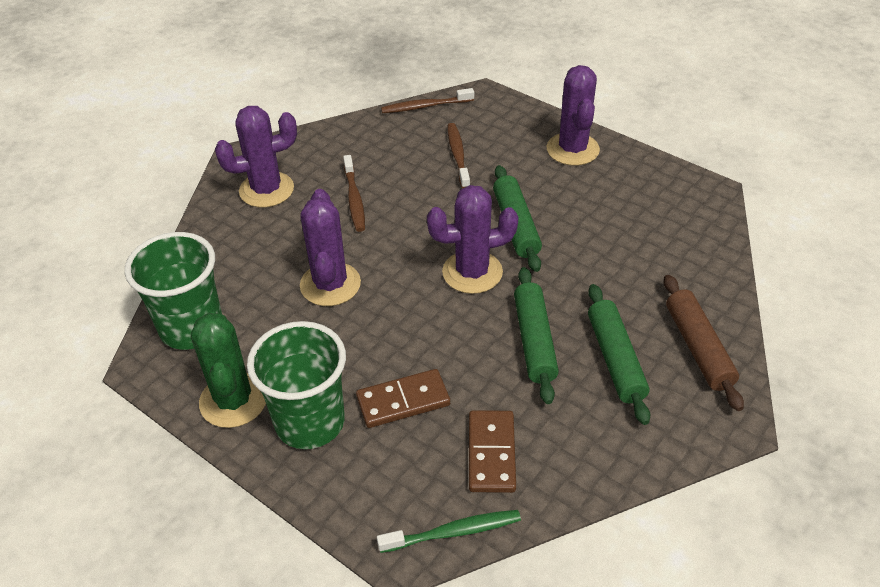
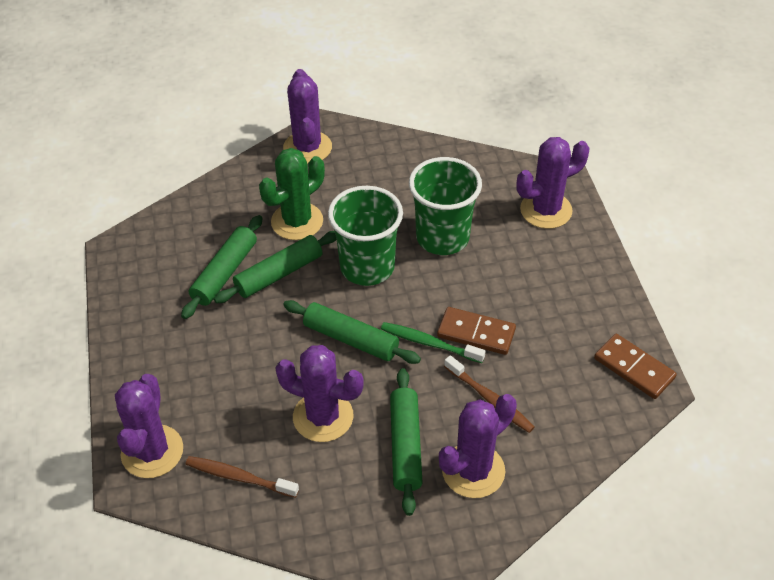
brown rolling pin: [664,275,744,411] = 1 -> none = 0
brown toothbrush: [343,155,365,232] [381,88,474,113] [447,123,470,189] = 3 -> [186,456,299,498] [444,355,535,433] = 2
green rolling pin: [493,165,542,272] [514,267,559,404] [588,284,650,425] = 3 -> [181,215,262,319] [214,231,337,303] [283,300,421,364] [390,368,423,516] = 4
purple cactus: [215,106,297,207] [300,189,361,306] [427,185,518,294] [547,65,600,166] = 4 -> [115,374,183,478] [276,345,364,442] [283,69,332,164] [439,394,517,498] [516,137,589,229] = 5

